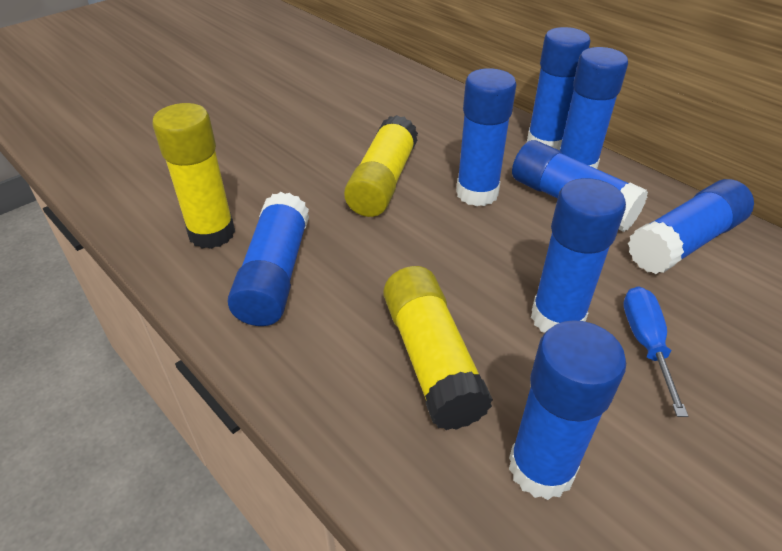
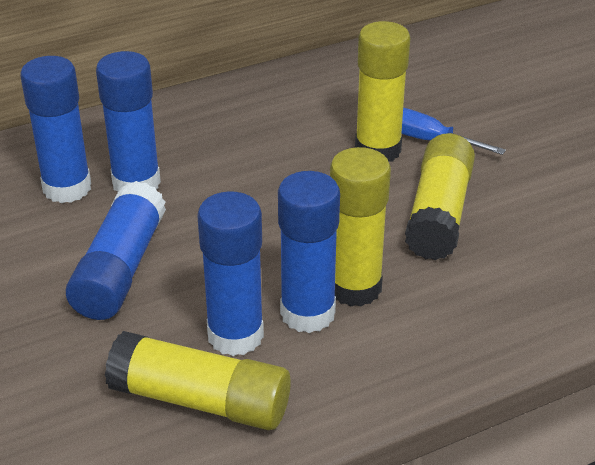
blue glue stick: [228,192,309,326] [456,68,517,206] [509,320,626,500] [512,140,648,232] [527,27,590,150] [531,178,626,333] [560,47,628,169] [628,179,754,274] = 8 -> [20,56,91,203] [66,181,166,320] [96,51,161,191] [197,191,264,356] [278,171,340,333] = 5
yellow glue stick: [152,103,235,249] [344,115,418,217] [384,266,493,430] = 3 -> [105,331,291,430] [330,147,391,307] [355,21,410,162] [405,133,475,260] = 4

